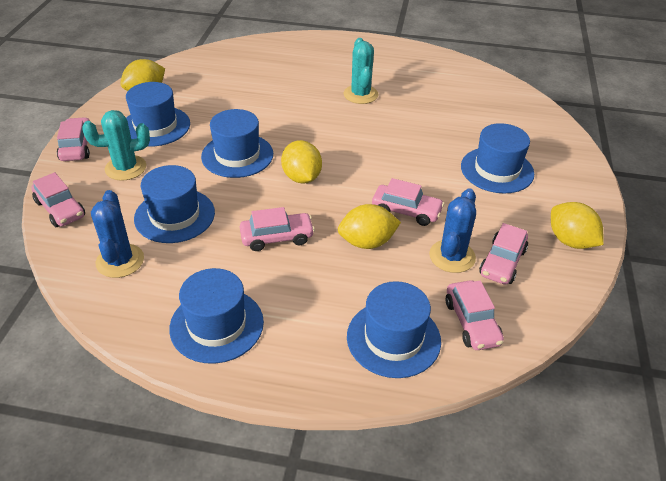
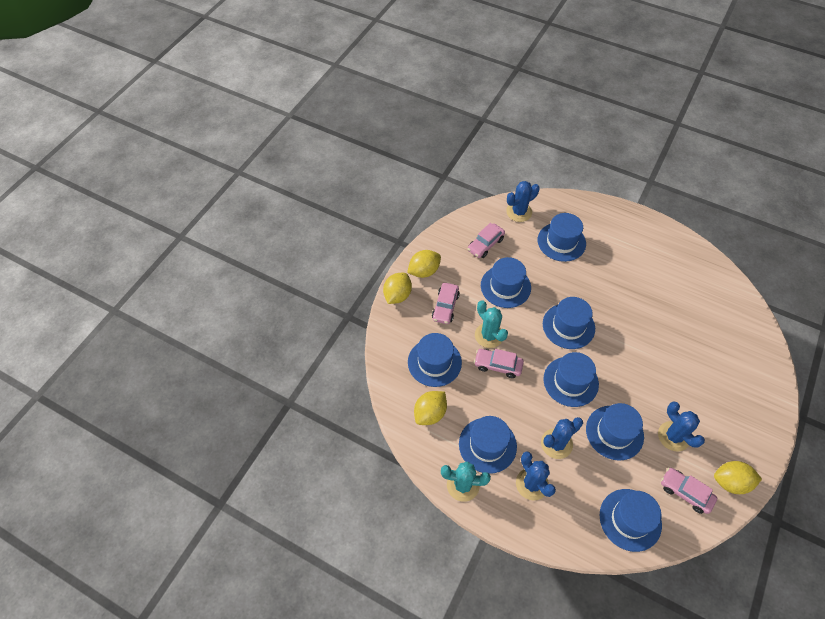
blue cactus: [91,190,144,278] [429,188,476,273] = 2 -> [506,181,540,222] [516,452,556,501] [541,417,583,459] [658,402,705,451] = 4
blue hat: [126,82,190,147] [134,165,215,243] [169,268,264,364] [201,109,273,178] [347,281,441,378] [461,123,534,193] = 6 -> [408,333,462,387] [459,416,517,474] [481,257,531,308] [538,213,586,262] [543,297,595,349] [543,352,599,407] [586,403,644,461] [600,489,662,552] = 8
pink car: [31,172,85,227] [57,117,90,161] [240,207,315,251] [372,178,444,226] [446,280,504,350] [479,223,528,285] = 6 -> [432,283,460,324] [467,223,505,258] [474,349,524,378] [661,468,717,514] = 4

